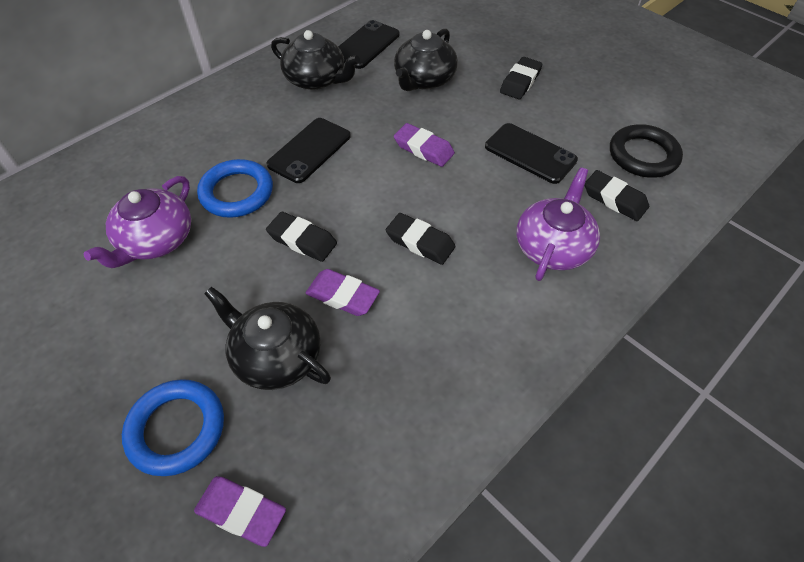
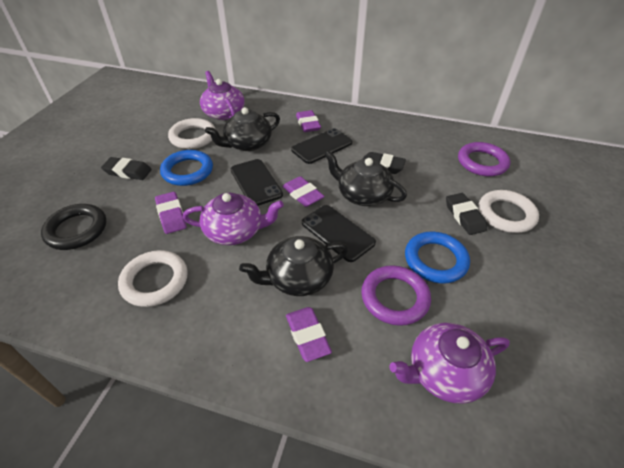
black eraser: [266,212,337,262] [386,213,456,265] [500,57,542,99] [585,170,649,221] = 4 -> [101,157,152,180] [363,152,406,174] [446,193,487,235] = 3
purple eraser: [194,476,286,547] [306,269,380,316] [394,123,455,167] = 3 -> [155,192,187,234] [282,176,325,207] [286,307,332,362] [296,110,321,132] = 4
purple ring: none = 0 -> [361,265,431,326] [458,142,510,177] = 2
purple teapot: [84,176,191,268] [517,168,600,281] = 2 -> [183,193,284,245] [200,71,245,120] [390,323,510,404] = 3
white ring: none = 0 -> [118,250,188,307] [168,118,215,149] [478,190,539,233] = 3

